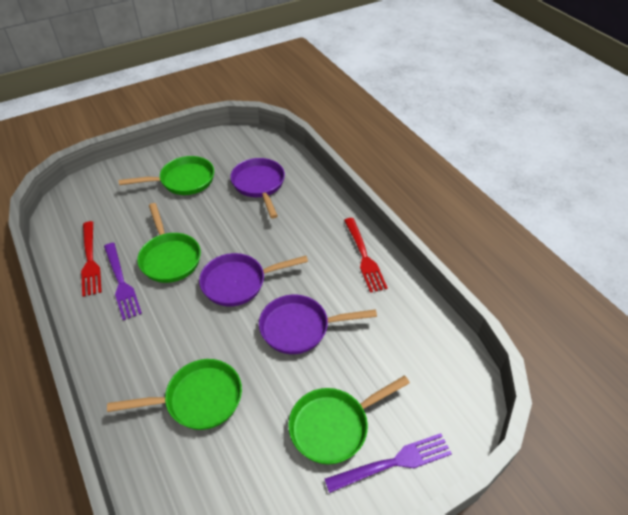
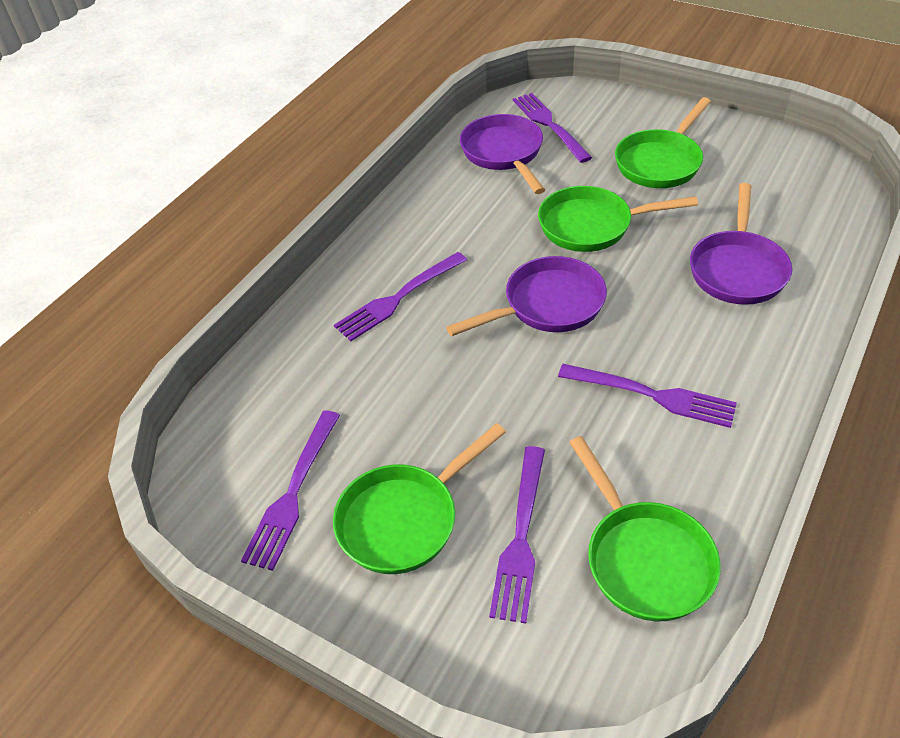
purple fork: [104,243,142,320] [325,433,452,493] = 2 -> [241,410,340,571] [334,252,467,341] [489,446,545,623] [513,93,592,163] [558,364,737,428] = 5
red fork: [81,221,102,297] [344,218,388,293] = 2 -> none = 0

